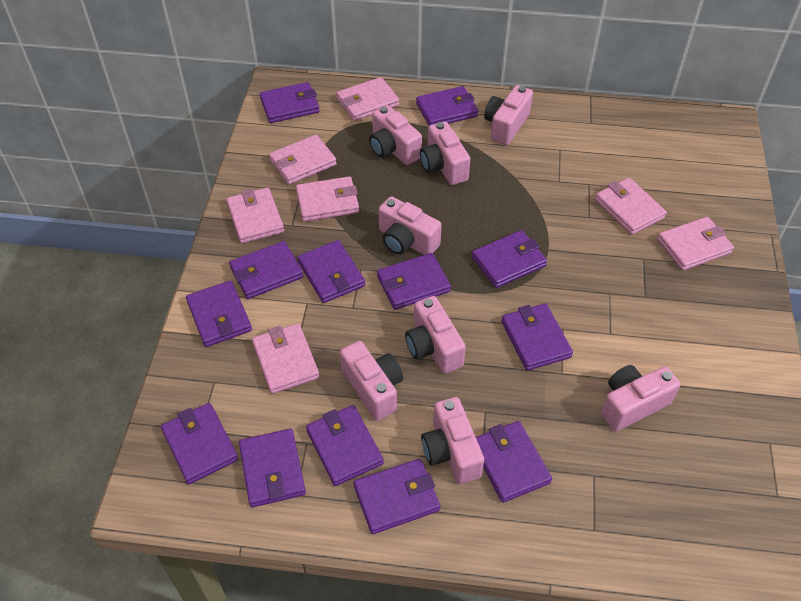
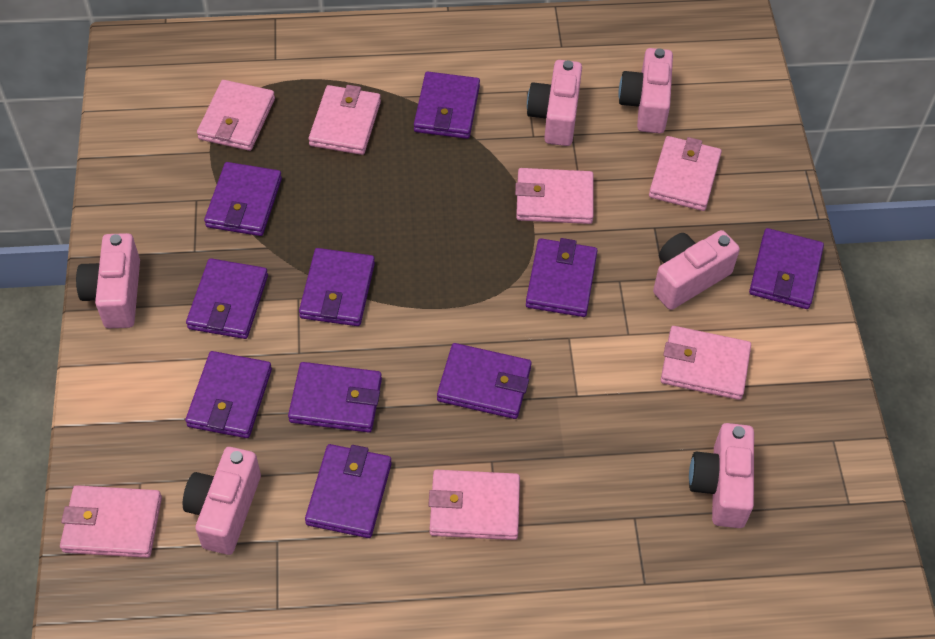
pink camera: [340,341,403,421] [369,105,422,165] [379,196,442,255] [405,296,466,374] [420,121,470,185] [421,397,484,484] [484,85,533,145] [601,365,680,431] = 8 -> [76,233,140,328] [183,447,261,555] [527,60,582,146] [619,48,673,134] [653,230,740,310] [689,423,754,528] = 6
purple wallet: [161,403,238,484] [186,280,252,347] [229,241,303,299] [239,429,306,507] [260,82,320,123] [297,240,365,303] [306,405,384,486] [354,459,440,534] [377,253,451,310] [416,86,478,126] [472,230,547,288] [476,421,552,503] [501,303,573,371] = 13 -> [185,351,272,438] [186,258,268,339] [204,162,282,236] [288,362,382,433] [299,248,375,326] [305,444,392,538] [414,72,480,139] [437,343,532,419] [526,238,598,317] [749,228,824,309] = 10

